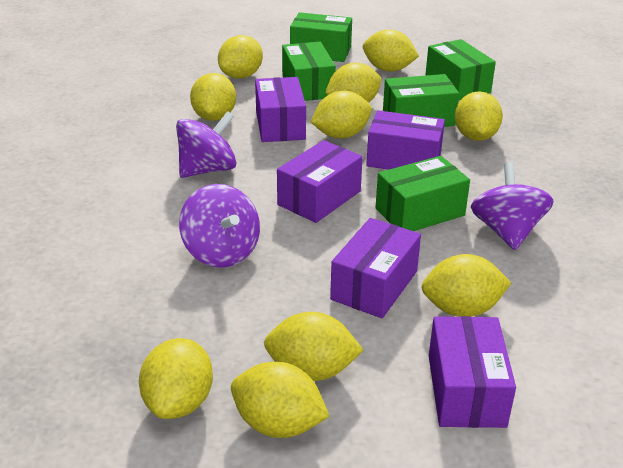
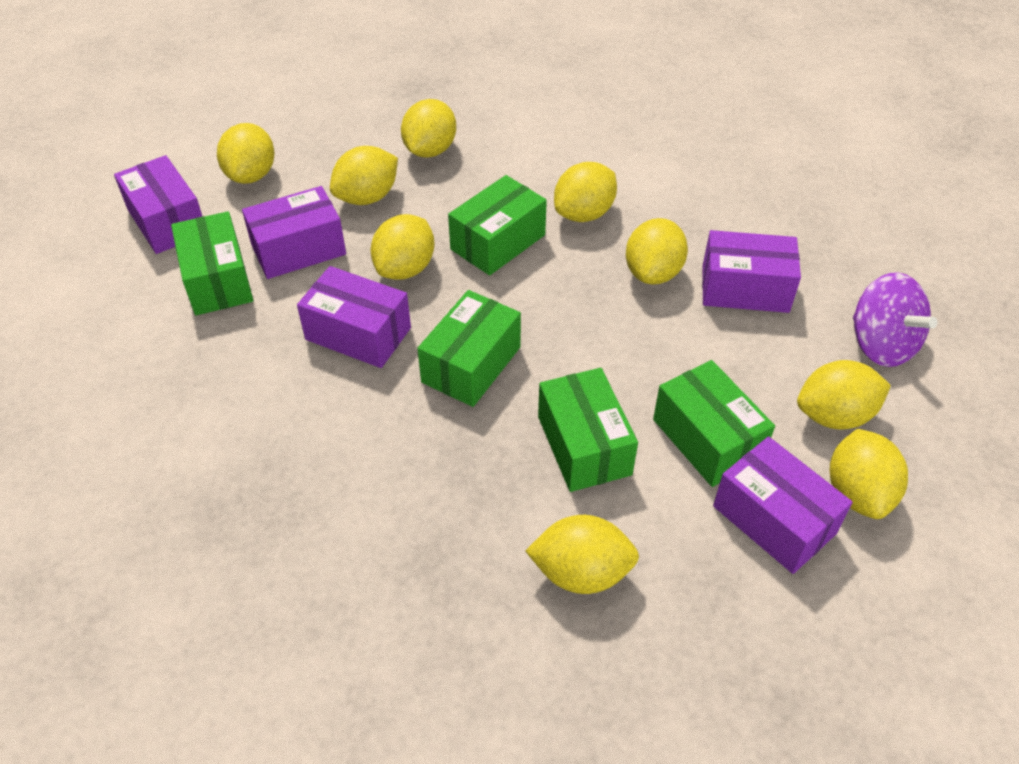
purple spinning top: [176,111,236,178] [179,184,260,268] [471,162,554,250] = 3 -> [853,272,938,367] = 1
yellow lemon: [139,338,213,419] [190,73,236,121] [218,35,263,79] [231,362,330,438] [264,312,364,381] [311,91,372,138] [325,63,381,103] [363,29,419,72] [422,254,511,317] [455,91,503,141] = 10 -> [217,123,274,184] [330,146,398,205] [371,214,434,280] [401,99,456,158] [525,515,639,594] [554,162,617,222] [626,218,688,284] [797,360,891,430] [830,429,908,519] = 9

